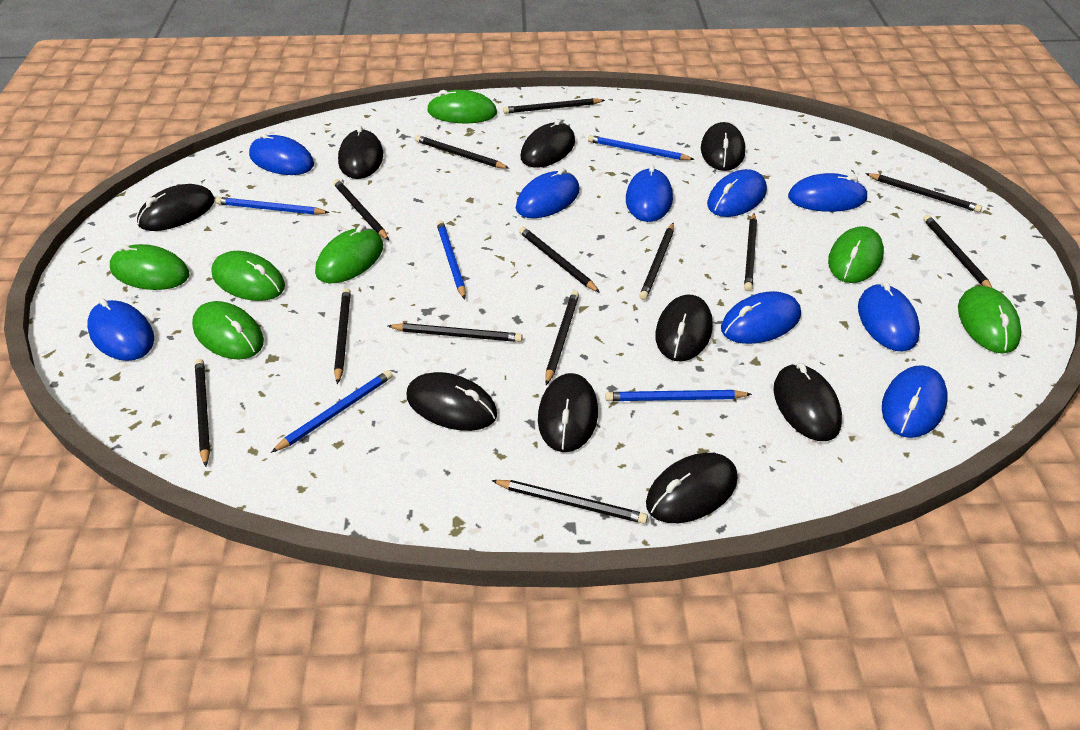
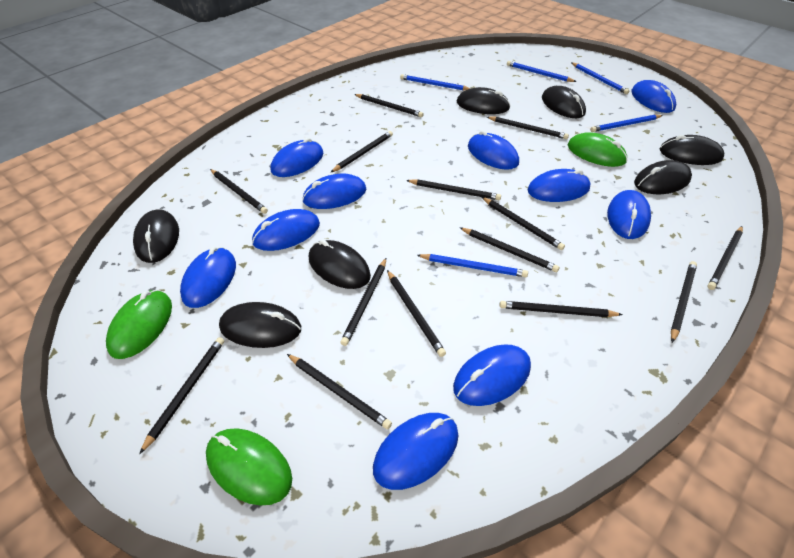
black mouse: [137,184,215,231] [338,126,383,179] [407,372,497,431] [520,119,575,167] [538,373,598,452] [646,453,738,523] [655,295,713,361] [701,122,745,171] [774,363,842,441] = 9 -> [133,209,179,263] [219,302,301,348] [309,239,371,289] [457,87,510,114] [542,86,586,118] [634,160,692,194] [659,135,724,165] = 7
black pencil: [195,359,210,467] [333,179,389,240] [334,288,351,384] [388,323,523,342] [415,135,509,169] [491,480,648,524] [503,98,605,114] [519,227,600,293] [545,291,579,385] [639,223,674,300] [744,213,757,291] [865,173,982,213] [923,215,992,288] = 13 -> [139,337,224,454] [210,169,268,214] [287,354,392,430] [331,131,393,172] [340,258,386,346] [354,94,424,117] [387,270,446,357] [406,179,501,200] [459,227,559,272] [482,197,565,250] [487,116,569,139] [500,301,623,317] [671,261,697,343] [707,226,743,290] = 14
blue mouse: [87,298,154,361] [249,133,314,175] [516,168,580,218] [626,165,673,222] [707,169,767,217] [721,291,801,344] [788,173,868,212] [858,282,920,352] [882,365,948,438] = 9 -> [180,247,236,308] [252,209,320,251] [271,137,323,177] [302,174,366,209] [373,413,458,490] [453,344,531,406] [468,130,519,170] [527,169,590,202] [607,190,651,239] [632,80,676,113] = 10
green mouse: [110,244,189,290] [192,301,264,359] [211,251,285,301] [315,225,383,283] [427,90,497,123] [828,226,884,283] [958,286,1021,354] = 7 -> [106,290,172,359] [206,428,292,506] [568,133,627,167] = 3

